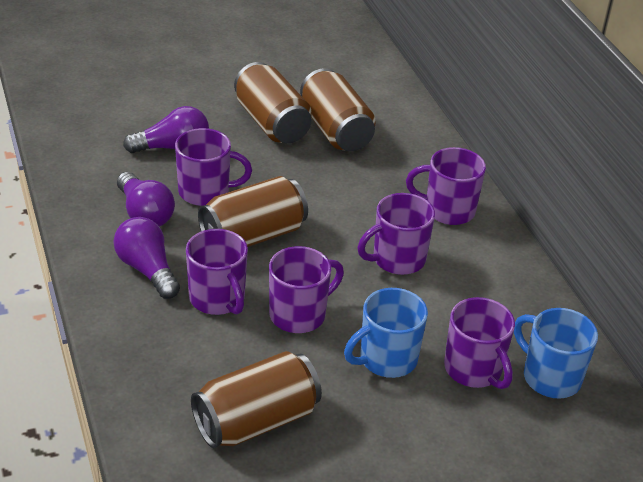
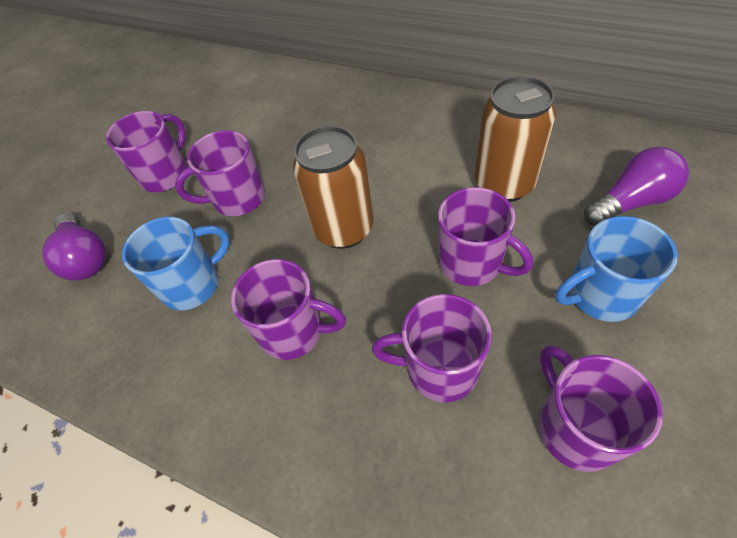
brown can: [191,351,322,448] [198,176,308,247] [234,62,312,143] [300,68,376,151] = 4 -> [293,126,373,249] [475,76,556,202] = 2
purple light bulb: [113,217,180,299] [117,172,175,227] [123,106,209,153] = 3 -> [42,213,106,281] [584,147,689,226] = 2

